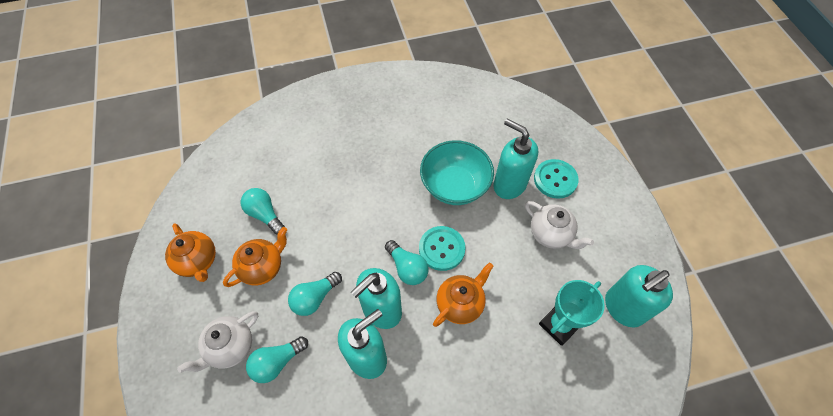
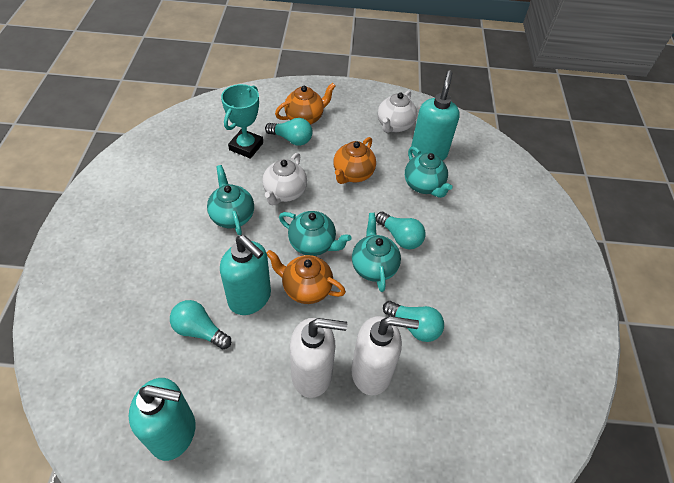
turquoise bowl: [420,140,494,205] = 1 -> none = 0
turquoise button: [419,226,466,271] [534,159,579,199] = 2 -> none = 0
turquoise soap dispenser: [338,309,387,379] [351,268,402,329] [493,119,538,199] [605,265,673,328] = 4 -> [129,378,195,461] [220,235,271,315] [411,71,460,161] = 3
turquoise teapot: none = 0 -> [207,165,254,235] [279,211,352,256] [352,213,401,292] [405,146,453,198] = 4
white soap dispenser: none = 0 -> [290,318,347,398] [352,316,419,395] = 2

